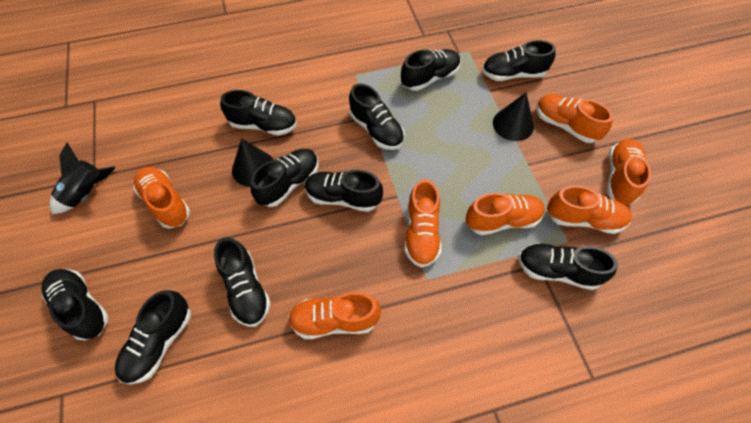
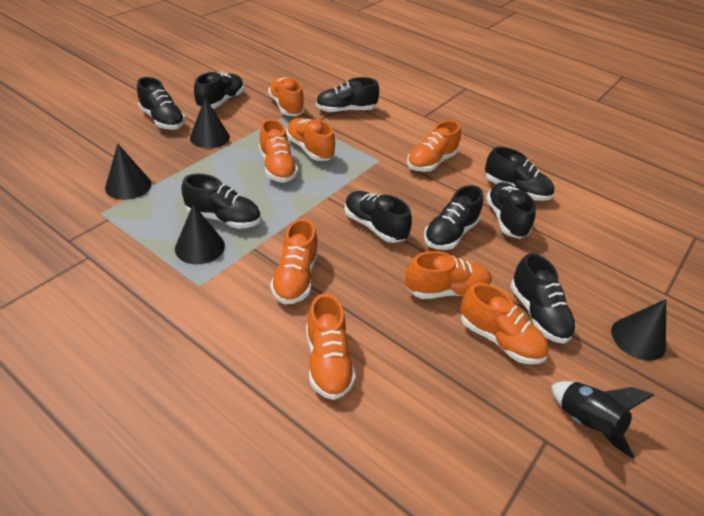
black cone: [232,138,273,187] [493,93,534,141] = 2 -> [105,143,152,200] [175,204,225,264] [190,98,230,148] [611,299,666,361] = 4
black shoe: [42,269,108,341] [115,290,191,384] [214,237,271,327] [220,90,297,136] [250,149,318,207] [305,170,383,212] [349,84,405,150] [401,49,461,91] [482,40,556,81] [518,243,618,290] = 10 -> [137,77,185,130] [181,173,261,229] [194,72,244,109] [316,77,379,113] [344,191,412,243] [424,185,483,250] [485,147,554,201] [486,182,536,239] [511,253,576,344] = 9
orange shoe: [133,167,190,229] [288,292,381,339] [404,179,442,268] [466,193,545,235] [536,94,613,143] [547,186,632,234] [607,139,651,205] = 7 -> [259,119,298,183] [268,77,305,116] [270,219,318,304] [286,118,335,161] [306,293,356,400] [405,251,492,299] [407,120,461,172] [460,283,549,364] = 8

